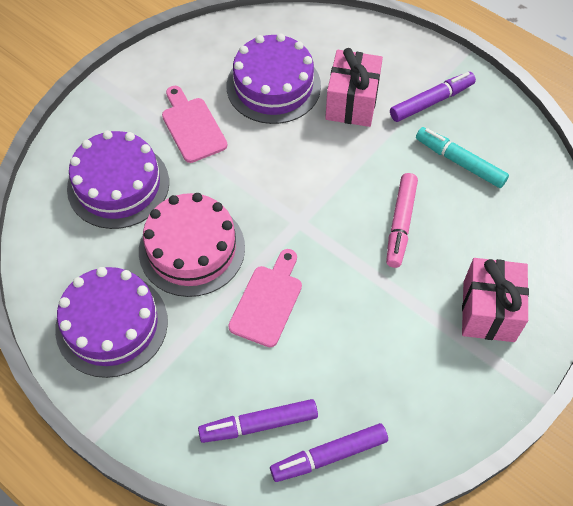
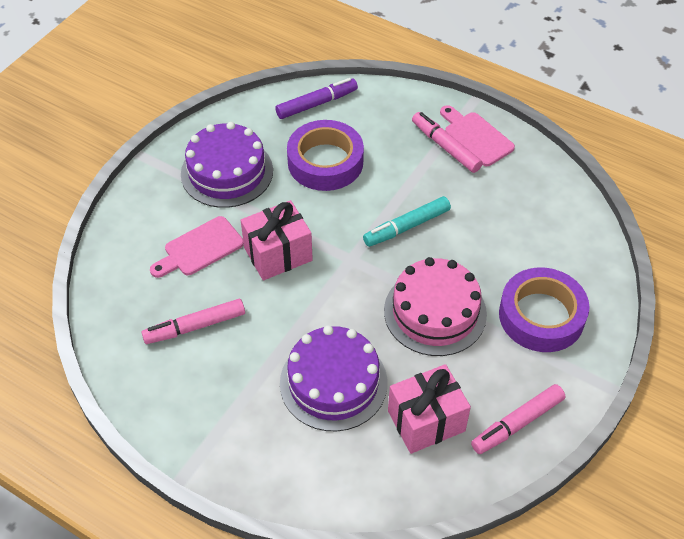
pink marker: [386,173,418,268] = 1 -> [141,299,245,344] [412,112,483,173] [471,384,565,454] = 3
purple cake: [55,267,168,378] [67,130,169,229] [227,33,321,124] = 3 -> [181,122,273,208] [280,325,388,431] = 2
purple marker: [198,399,318,443] [270,423,388,482] [390,72,476,122] = 3 -> [275,78,358,119] = 1
purple tape: none = 0 -> [287,120,364,191] [499,267,589,352] = 2

